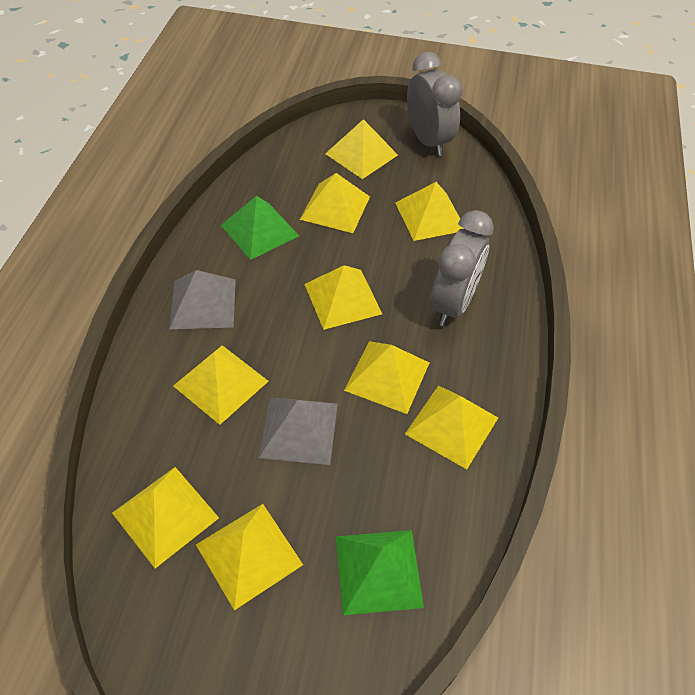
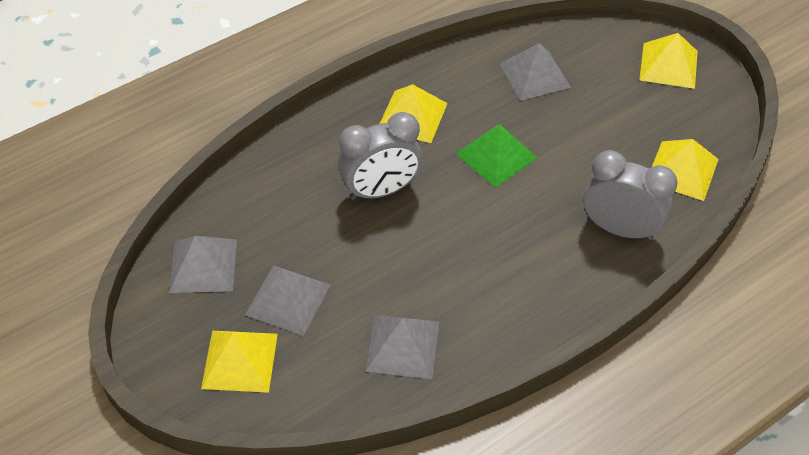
green pyramid: [221,196,299,260] [336,530,424,615] = 2 -> [456,124,537,187] = 1
grey pyramid: [169,270,236,329] [259,397,338,465] = 2 -> [169,236,237,293] [245,265,330,336] [365,315,439,379] [499,43,571,101] = 4
yellow pyramid: [112,467,219,568] [173,345,269,425] [196,504,303,610] [300,173,370,233] [304,265,382,330] [325,119,398,179] [344,341,429,414] [396,182,464,241] [405,385,498,469] = 9 -> [201,331,278,393] [380,84,448,143] [639,33,698,89] [652,139,719,201] = 4

